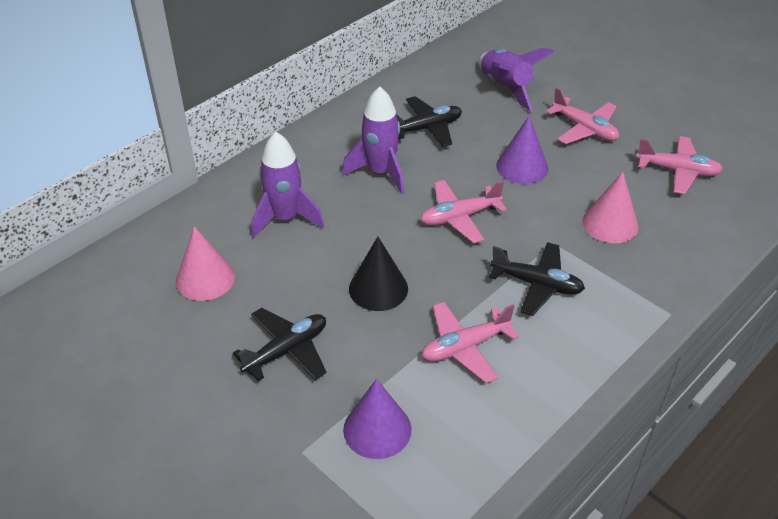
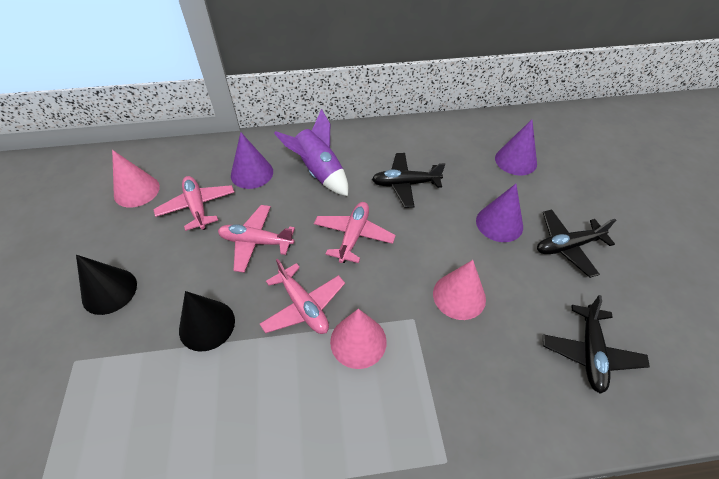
black cone: [349,237,408,311] = 1 -> [76,255,137,315] [179,291,235,352] = 2
pink cone: [176,227,235,301] [582,172,639,243] = 2 -> [112,150,160,208] [330,309,387,369] [433,260,486,320] = 3
purple cone: [343,379,411,459] [496,116,548,184] = 2 -> [231,132,273,189] [476,184,523,242] [495,120,537,175] = 3
purple rocket: [252,132,324,238] [342,86,404,194] [479,48,555,111] = 3 -> [274,109,348,196] = 1

